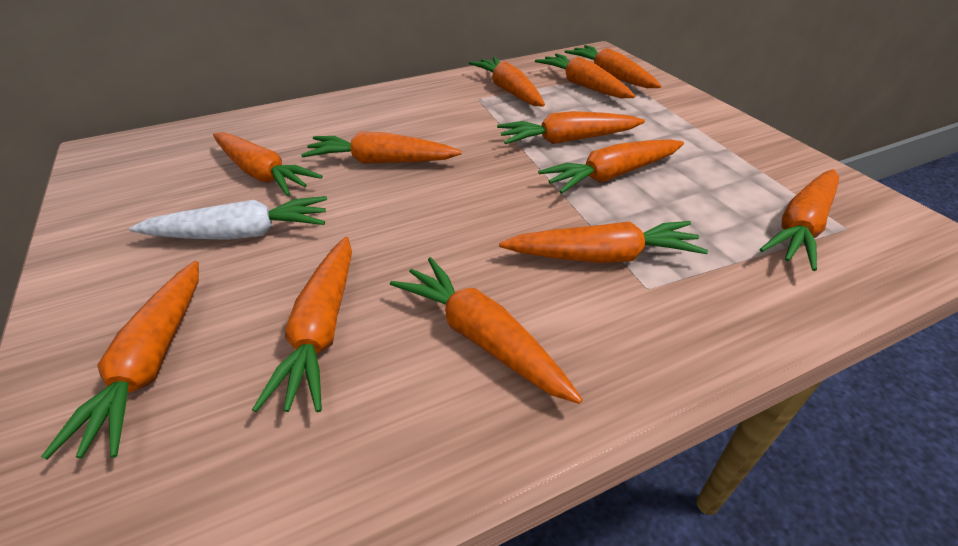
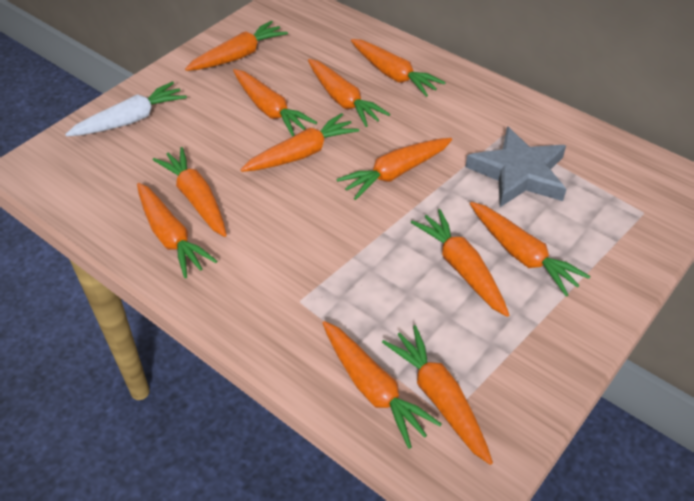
grey star: none = 0 -> [465,126,566,207] = 1

